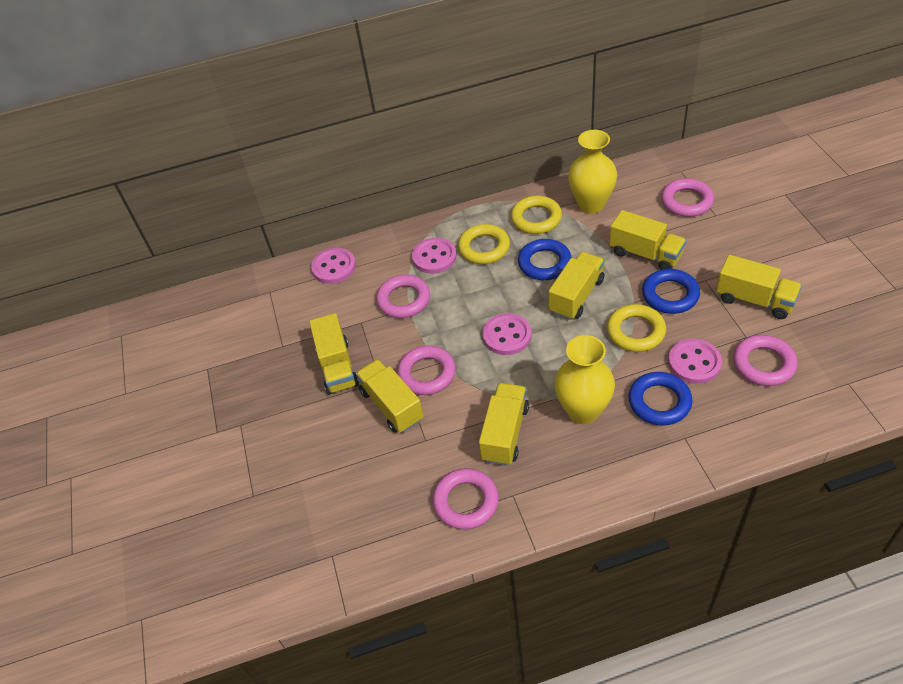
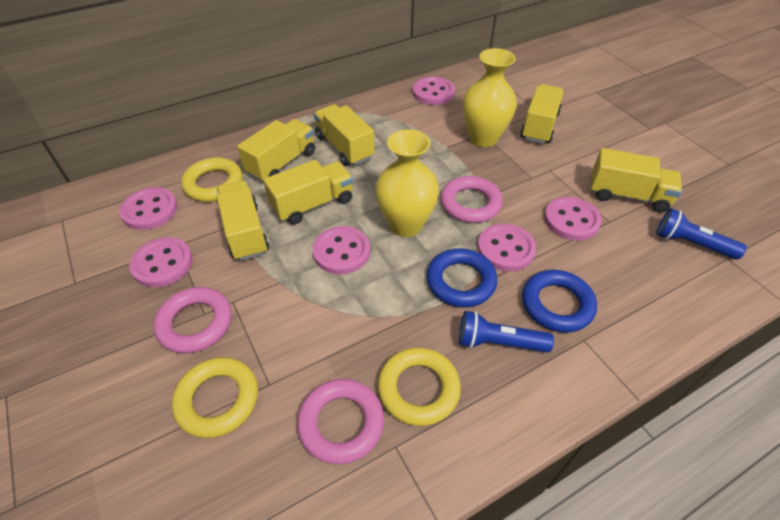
blue flashlight: none = 0 -> [459,311,554,353] [656,208,747,259] = 2
blue ring: [518,239,572,280] [628,372,693,426] [642,269,700,314] = 3 -> [426,248,497,308] [522,270,597,333] = 2
pink button: [311,248,356,284] [412,238,457,274] [483,313,531,355] [668,339,722,384] = 4 -> [119,187,178,230] [129,237,193,287] [313,226,370,274] [412,77,455,105] [477,224,536,272] [544,197,602,241] = 6
pink ring: [376,275,430,318] [397,346,456,395] [433,468,499,530] [661,178,714,217] [733,335,798,386] = 5 -> [153,287,231,353] [297,379,384,464] [440,176,503,223] = 3

